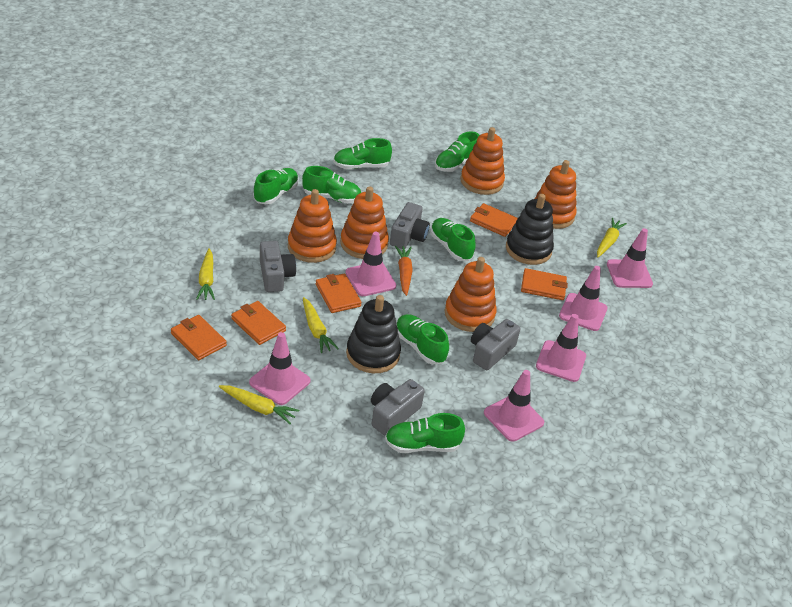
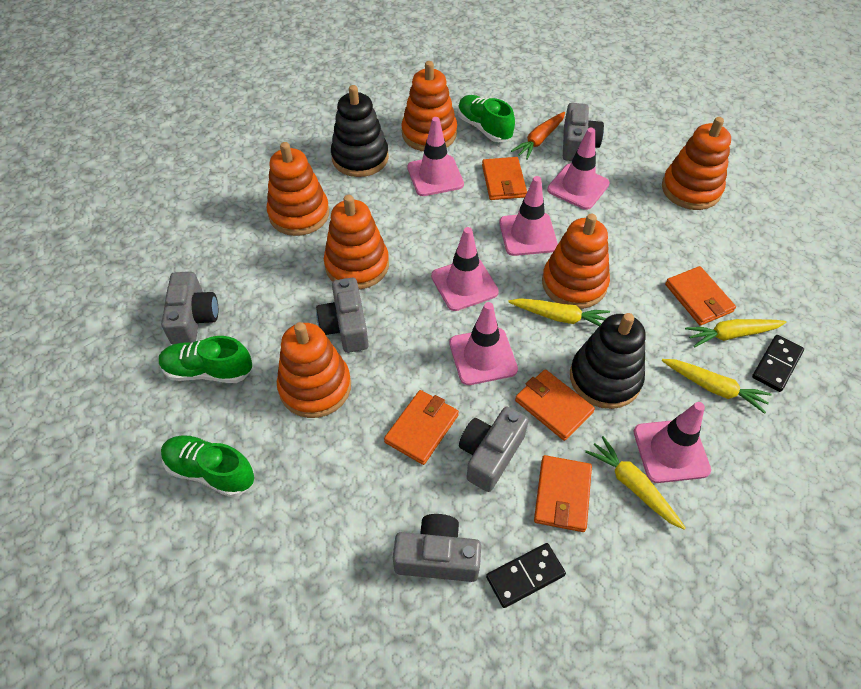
black domino: none = 0 -> [486,543,566,608] [752,335,804,392] = 2
green shoe: [253,168,299,205] [302,166,361,203] [333,138,392,169] [385,413,465,453] [396,314,449,364] [430,218,476,261] [435,131,480,172] = 7 -> [159,336,252,383] [161,435,254,497] [458,95,515,142] = 3
grey camera: [260,241,296,292] [371,379,425,436] [390,202,430,249] [471,319,520,370] = 4 -> [161,272,218,345] [316,278,369,353] [393,514,481,582] [459,407,529,492] [563,103,604,161] = 5
orange stacking toy: [288,189,337,263] [340,186,389,259] [445,257,497,332] [460,127,505,195] [534,160,577,229] = 5 -> [267,142,329,236] [277,322,351,418] [324,195,389,290] [401,61,457,151] [542,214,610,309] [662,117,731,210] = 6

